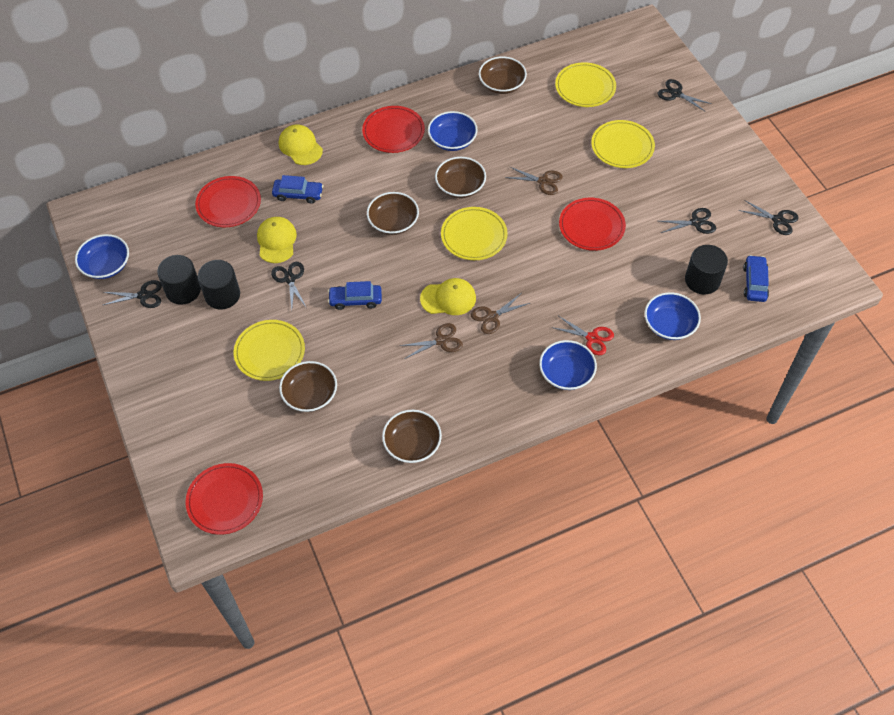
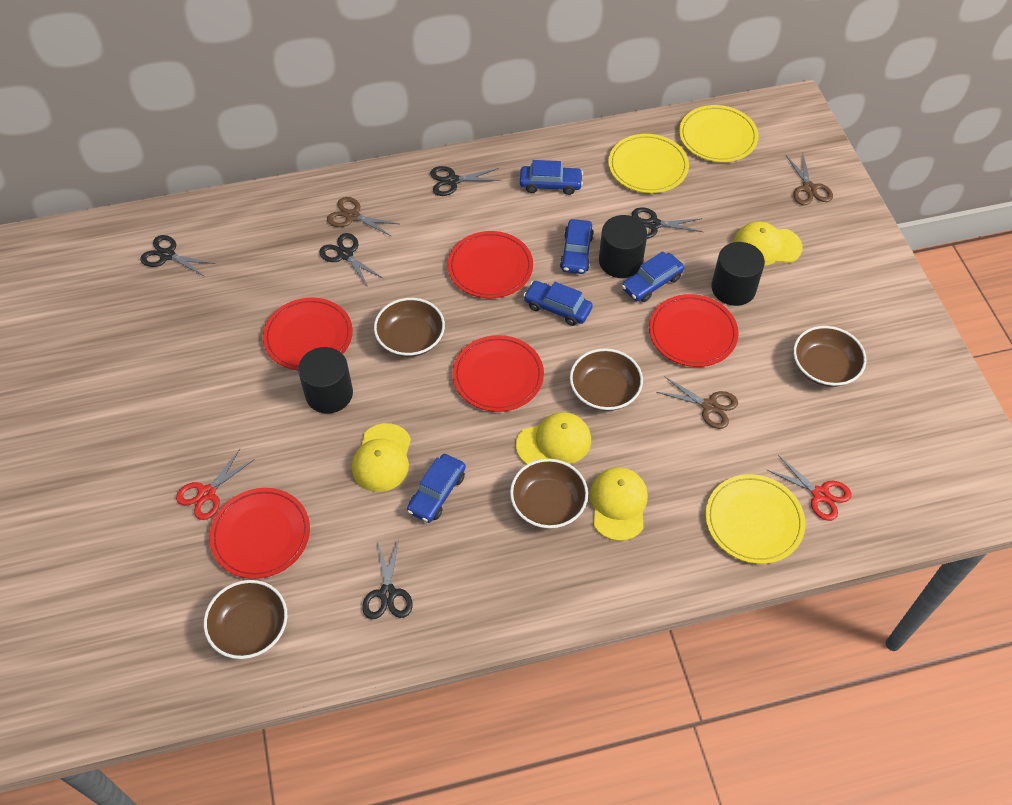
blue bowl: [75,234,129,279] [428,111,478,151] [539,340,597,390] [644,292,701,340] = 4 -> none = 0
blue car: [272,175,323,204] [328,281,382,310] [743,255,769,302] = 3 -> [407,454,466,523] [520,160,583,195] [523,281,593,326] [560,219,594,274] [622,251,684,302] = 5
red plate: [185,463,263,535] [195,176,261,227] [362,106,425,153] [559,198,626,251] = 4 -> [209,488,310,579] [263,298,353,370] [448,231,533,298] [453,335,544,412] [649,294,739,367] = 5
red scissors: [551,316,614,355] = 1 -> [176,449,255,520] [766,455,851,521] = 2
yellow cap: [257,217,297,263] [279,124,323,165] [420,278,476,315] = 3 -> [352,423,411,492] [516,412,591,464] [590,467,648,541] [733,222,802,266] = 4
yellow plate: [234,320,305,381] [441,207,508,260] [555,62,616,107] [591,120,655,168] = 4 -> [608,134,689,193] [679,105,759,162] [706,474,805,564] = 3

